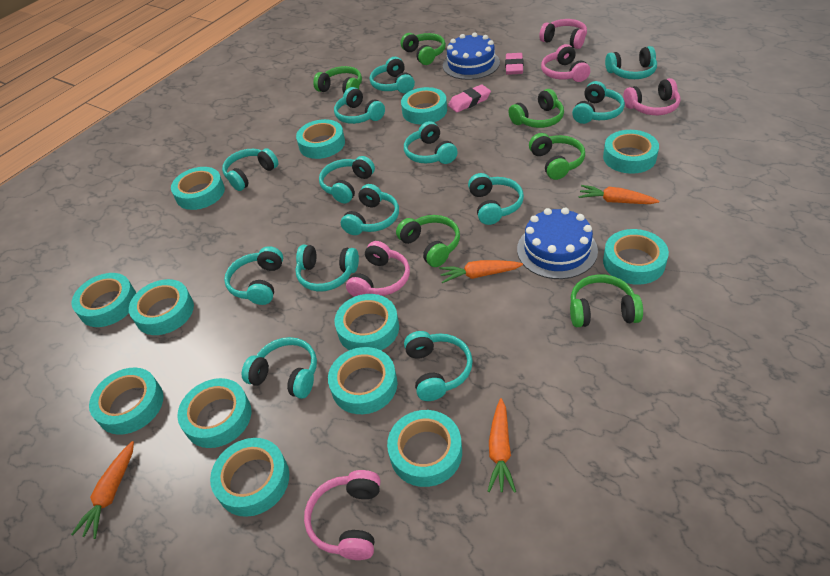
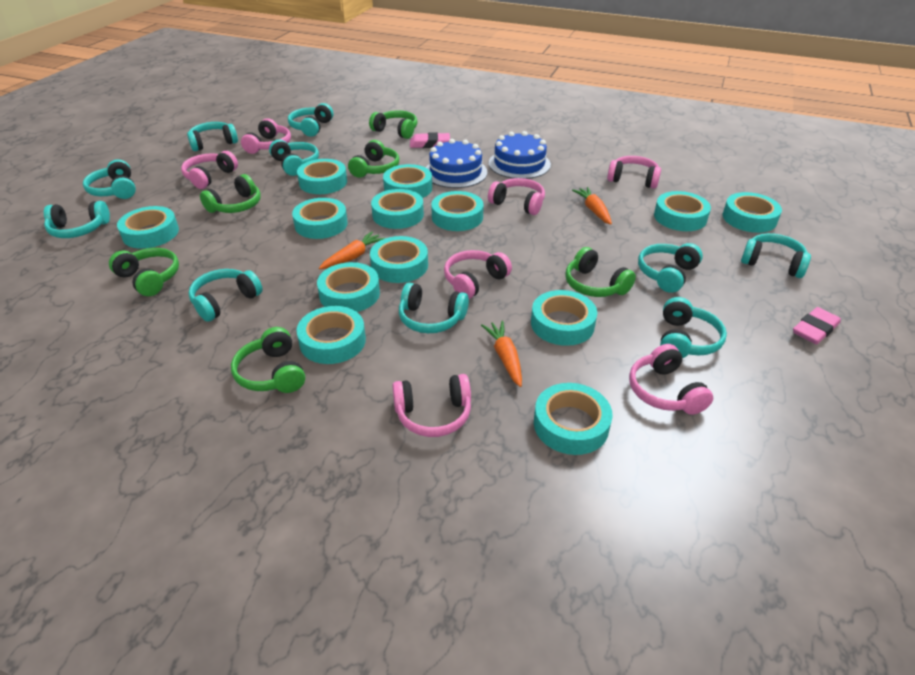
orange carrot: [71,441,134,539] [439,260,523,283] [488,398,516,493] [579,185,659,204] = 4 -> [319,231,385,269] [481,321,522,387] [572,187,612,225] = 3
pink headphones: [304,470,380,560] [346,241,410,297] [539,19,587,49] [541,44,590,82] [623,78,681,115] = 5 -> [181,151,238,189] [241,118,291,154] [392,374,471,437] [444,250,512,299] [488,178,545,215] [607,156,661,189] [629,344,713,415] = 7
turquoise headphones: [222,148,278,191] [224,246,283,305] [242,337,317,399] [295,245,359,291] [319,156,375,204] [334,87,385,124] [341,184,399,235] [370,57,415,93] [404,121,457,164] [404,331,473,401] [468,173,524,225] [572,81,625,124] [605,46,657,79] = 13 -> [44,201,110,238] [83,159,136,199] [187,122,238,151] [189,269,263,322] [269,139,319,176] [288,103,333,137] [399,282,469,333] [638,243,703,293] [660,297,727,358] [741,233,811,278] = 10

